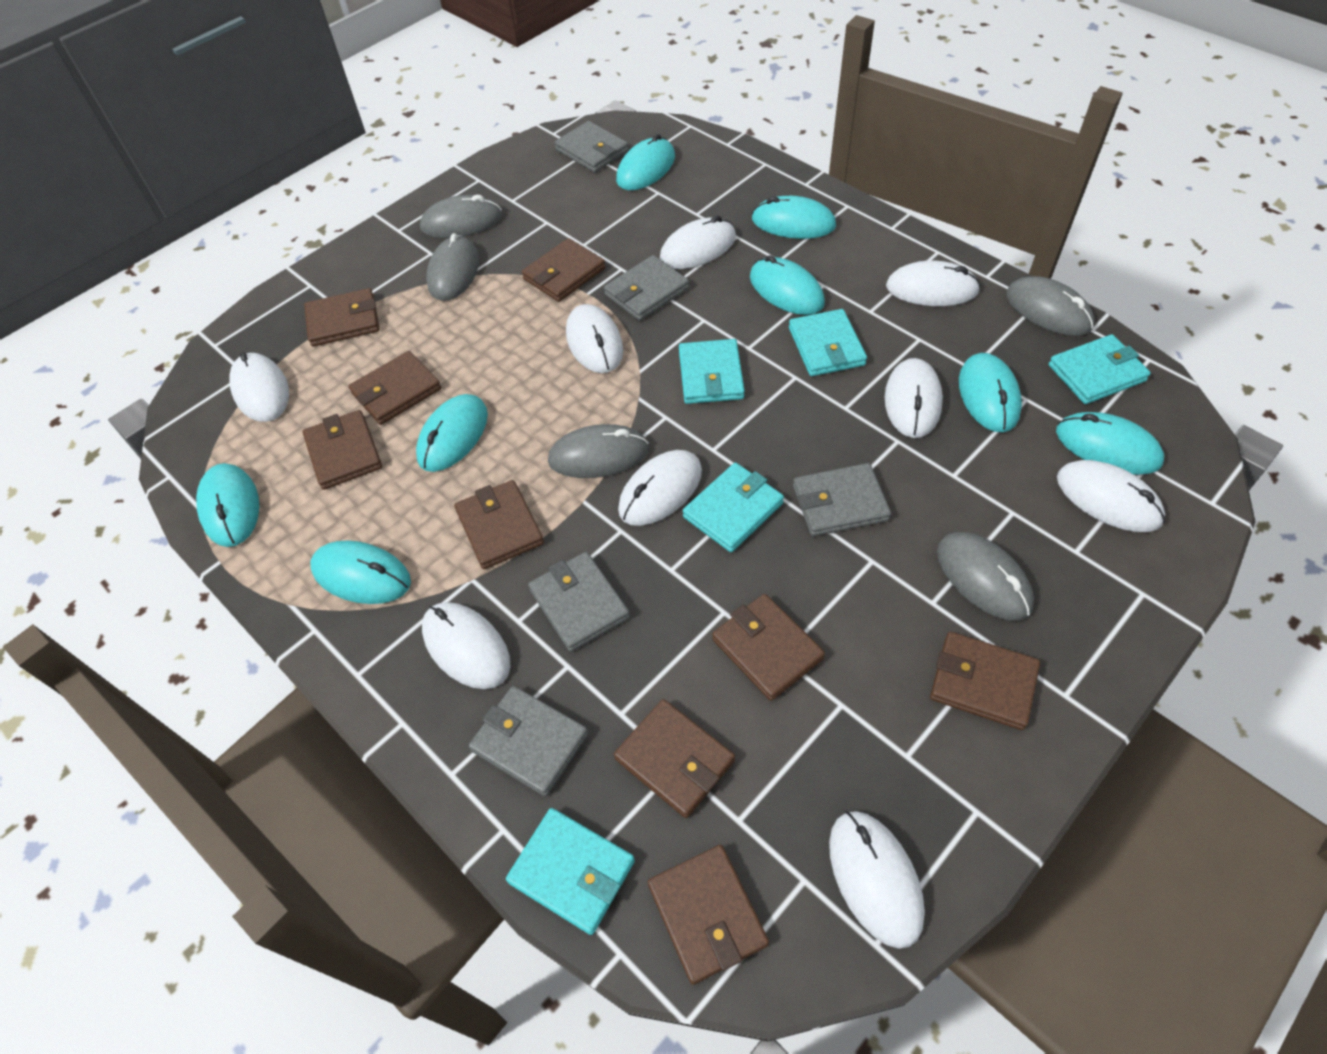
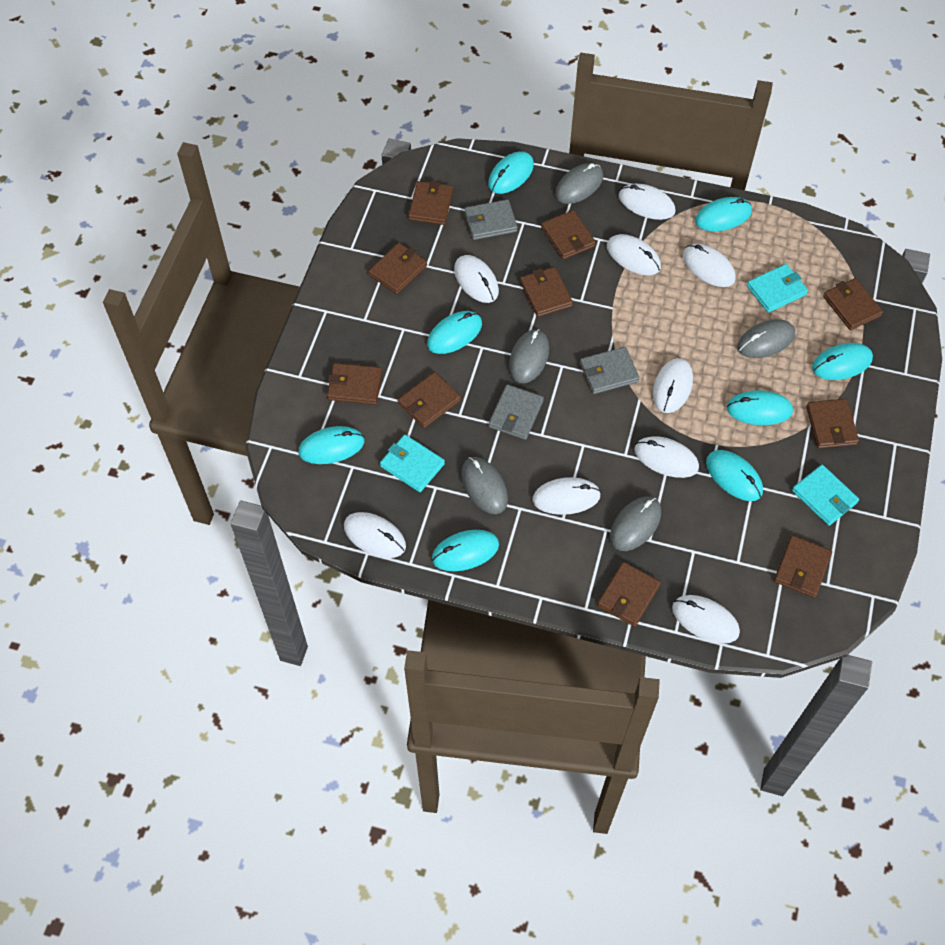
brown wallet: [302,410,382,490] [304,288,379,347] [349,351,441,425] [454,480,544,569] [522,238,606,302] [614,699,735,818] [648,845,769,985] [712,594,825,701] [930,632,1040,730] = 9 -> [327,363,382,405] [368,243,427,294] [398,372,461,428] [408,181,453,225] [520,267,573,317] [541,210,596,259] [597,562,661,627] [774,535,832,598] [806,399,859,449] [823,278,883,330] = 10
grey wallet: [469,686,588,796] [528,552,630,652] [555,121,629,173] [604,255,689,321] [793,463,891,536] = 5 -> [464,199,518,240] [489,384,544,440] [580,347,640,394] = 3
turquoise wallet: [506,808,635,935] [679,339,745,404] [683,463,784,552] [789,309,867,376] [1049,334,1151,404] = 5 -> [380,435,445,492] [747,264,808,313] [792,465,859,526] = 3

